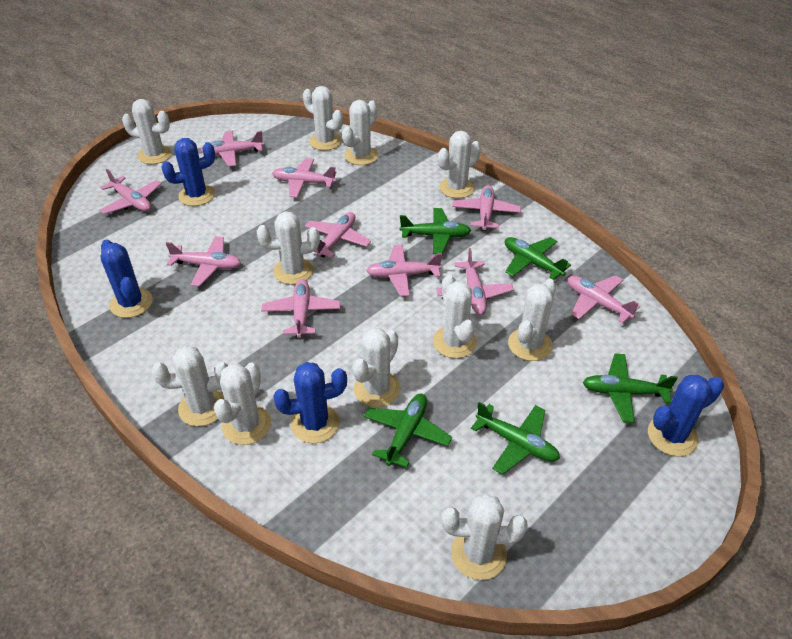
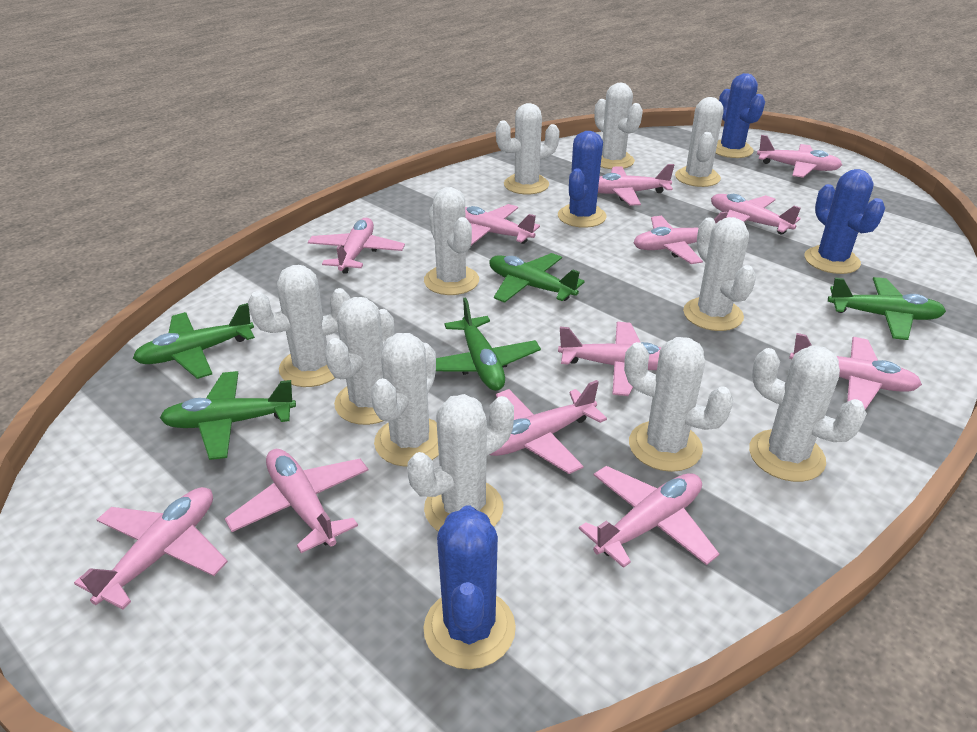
pink plane: [100,169,162,214] [166,236,241,286] [200,131,264,167] [261,279,340,338] [272,158,337,197] [305,212,371,258] [366,245,442,296] [436,248,514,315] [452,185,521,231] [568,275,640,323] = 10 -> [74,487,228,609] [225,449,368,553] [308,218,405,274] [465,204,540,245] [489,380,607,474] [558,322,661,396] [579,466,719,568] [598,164,674,206] [633,212,728,264] [711,194,801,235] [757,135,842,178] [789,333,922,410] = 12

